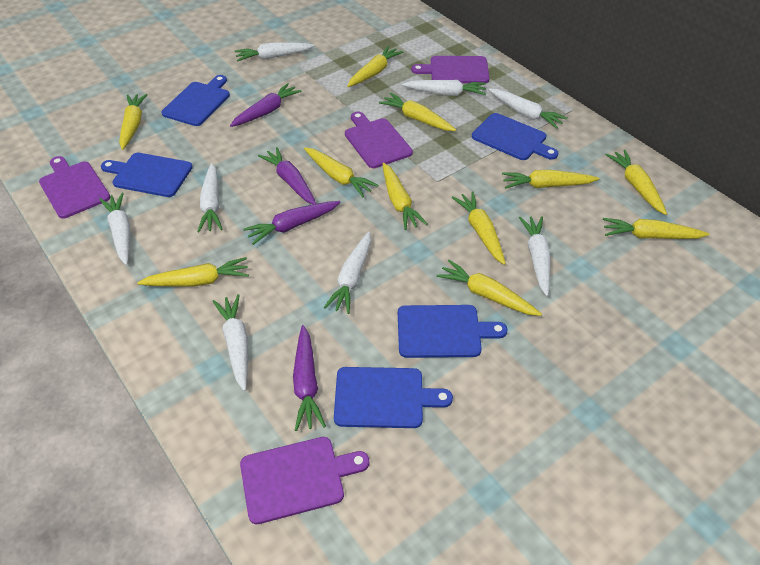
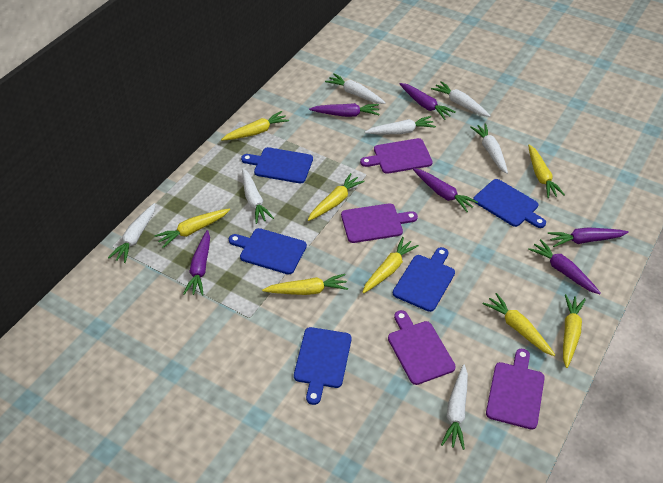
purple carrot: [230,83,302,127] [243,201,340,245] [258,147,316,204] [293,325,326,431] = 4 -> [183,230,210,296] [309,103,380,117] [399,83,456,120] [413,168,478,212] [528,239,601,294] [548,227,629,247] = 6
white carrot: [99,193,130,265] [197,163,222,232] [213,294,248,391] [235,42,314,62] [323,232,371,314] [402,80,486,96] [489,89,568,129] [519,216,550,296] = 8 -> [108,203,155,263] [242,168,274,224] [325,73,386,104] [365,116,436,134] [431,81,490,117] [441,364,468,450] [470,123,508,174] = 7
yellow carrot: [119,94,148,150] [137,257,249,286] [304,148,379,197] [347,46,404,87] [379,93,456,131] [383,163,427,230] [436,260,542,316] [452,191,506,265] [502,170,599,189] [603,218,709,239] [606,150,667,215] = 11 -> [154,208,230,248] [221,111,289,141] [262,274,348,295] [308,173,365,221] [362,237,419,294] [483,293,555,356] [528,145,565,198] [563,294,586,368] = 8

